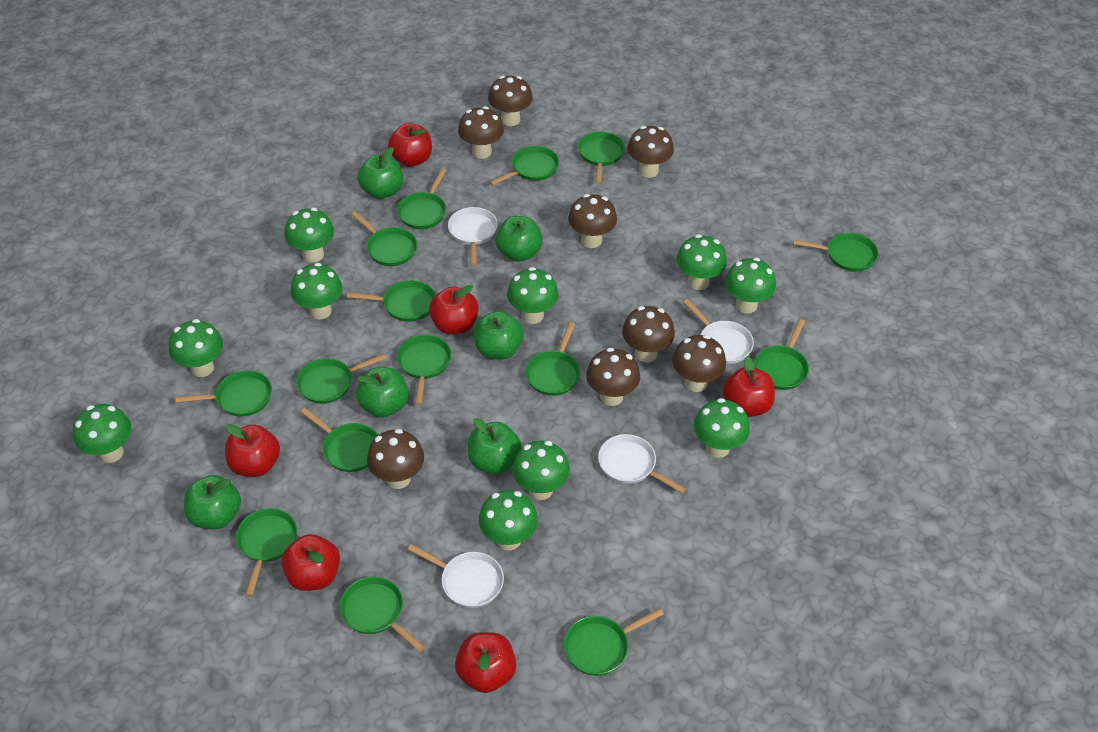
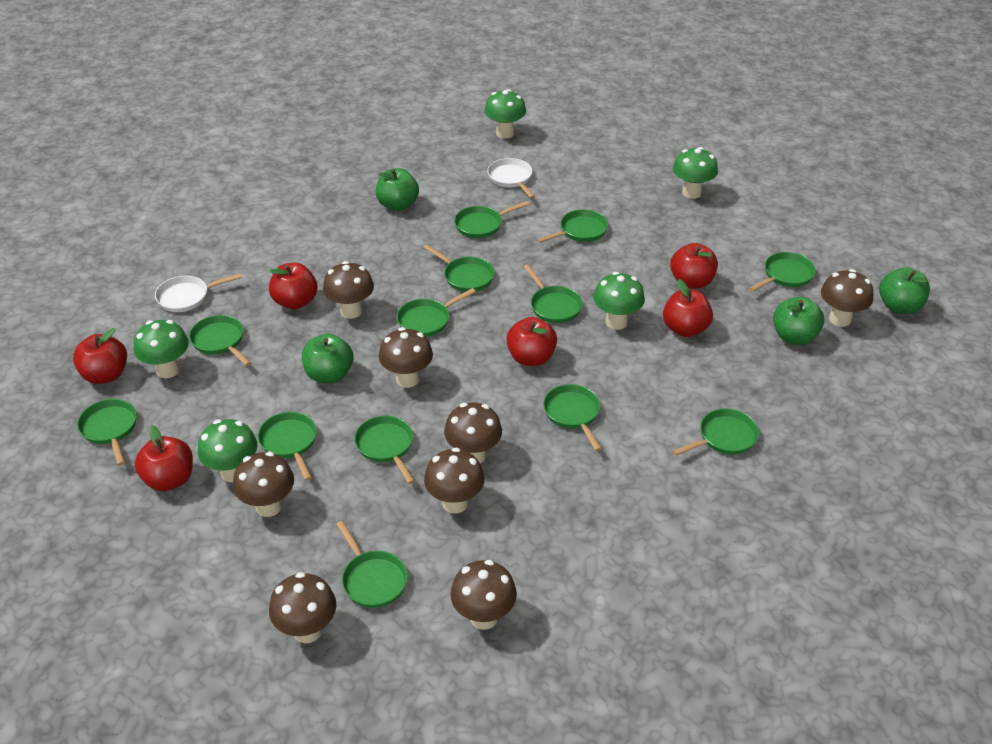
green apple: [184,475,241,529] [356,367,409,418] [358,147,403,199] [468,418,522,474] [473,311,523,360] [495,216,543,262] = 6 -> [302,333,353,383] [376,168,419,211] [773,297,824,345] [879,267,930,314] = 4
green mushroom: [73,404,131,463] [169,319,223,377] [284,208,334,262] [291,263,342,319] [479,490,538,551] [507,267,559,324] [512,441,570,500] [676,234,727,290] [694,398,750,458] [725,258,776,313] = 10 -> [134,320,189,378] [198,419,257,482] [485,89,526,138] [593,272,645,330] [673,147,718,199] = 5
green pan: [175,370,272,417] [236,508,297,596] [296,354,386,404] [301,408,378,472] [340,577,425,652] [347,280,436,322] [351,211,417,266] [397,169,447,229] [397,334,451,405] [490,146,559,186] [525,322,580,396] [564,608,664,676] [578,132,625,184] [754,319,809,390] [793,233,879,272] = 15 -> [77,399,137,465] [189,315,251,366] [258,412,317,481] [336,521,408,608] [354,416,415,484] [397,288,476,337] [423,244,495,292] [454,201,529,238] [524,265,583,323] [537,209,608,243] [543,384,602,451] [672,408,759,456] [749,252,816,292] = 13
white pan: [408,544,504,608] [448,207,498,266] [598,434,686,494] [683,299,754,364] = 4 -> [155,274,242,312] [487,158,535,199] = 2

